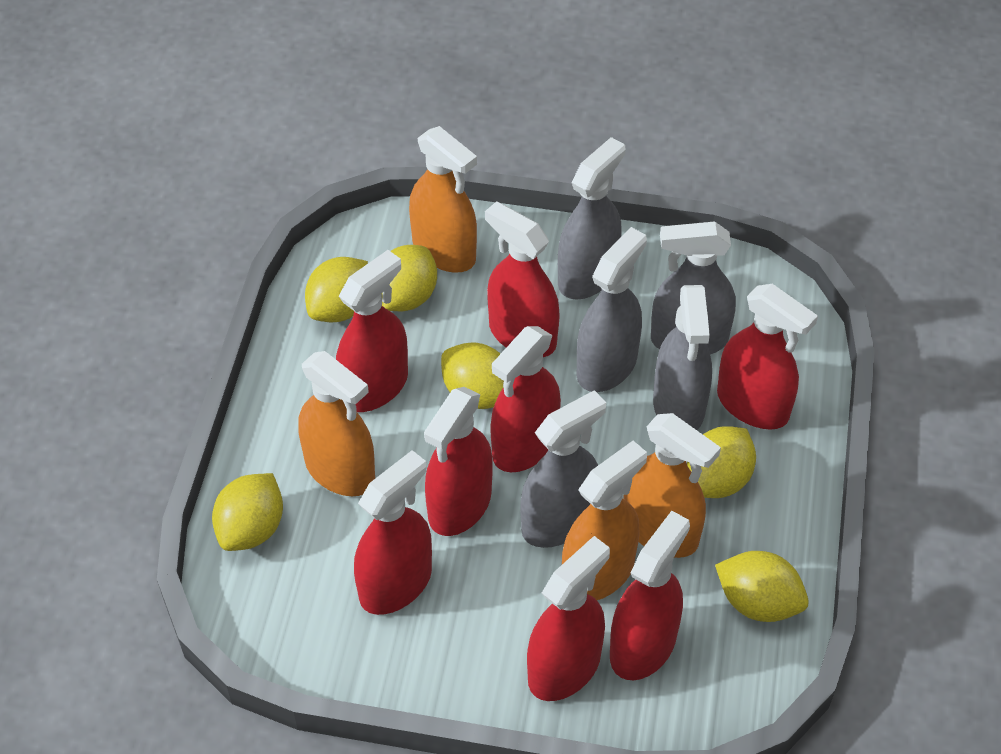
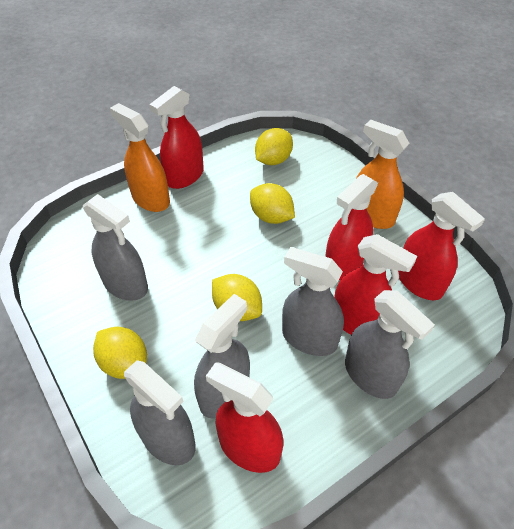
orange spray bottle: [298,351,375,496] [409,126,477,273] [562,441,647,600] [623,413,721,558] = 4 -> [110,103,170,212] [356,120,410,229] = 2
red spray bottle: [336,250,408,412] [354,450,432,615] [424,387,493,536] [485,201,560,357] [490,326,561,472] [527,536,610,701] [610,511,690,680] [717,284,818,430] = 8 -> [150,86,204,189] [206,362,283,473] [325,174,378,280] [334,234,417,335] [398,192,485,300] = 5
yellow lemon: [212,473,283,551] [305,257,368,322] [381,245,437,311] [441,342,504,409] [687,426,756,498] [715,551,809,622] = 6 -> [93,327,147,379] [212,274,262,321] [250,183,295,224] [255,128,293,165] = 4

